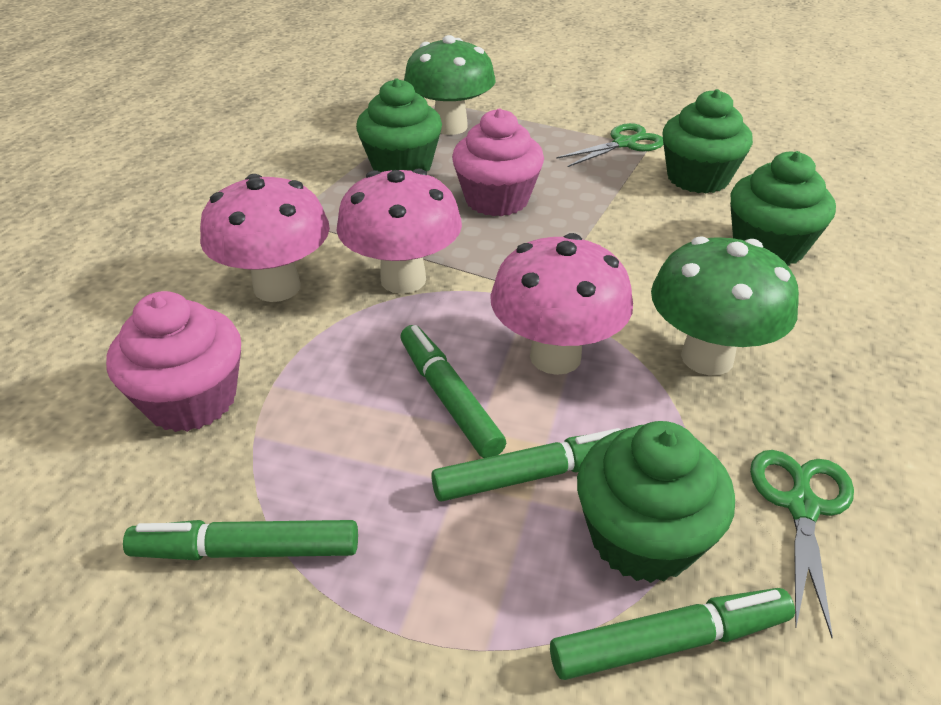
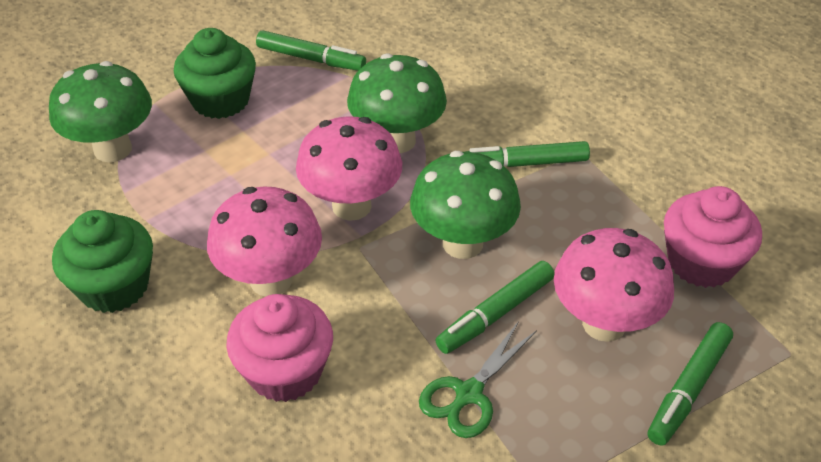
green cupcake: [356,78,442,172] [577,421,735,583] [663,89,753,194] [730,151,836,266] = 4 -> [52,210,153,313] [174,28,256,119] = 2
green mushroom: [404,35,496,135] [651,236,799,375] = 2 -> [49,61,152,162] [347,53,447,153] [410,151,521,259] = 3
green scissors: [556,123,664,167] [750,450,854,638] = 2 -> [419,321,537,438] = 1

